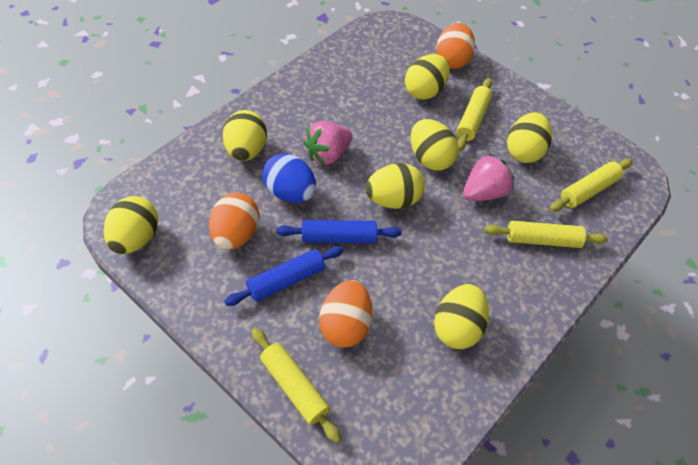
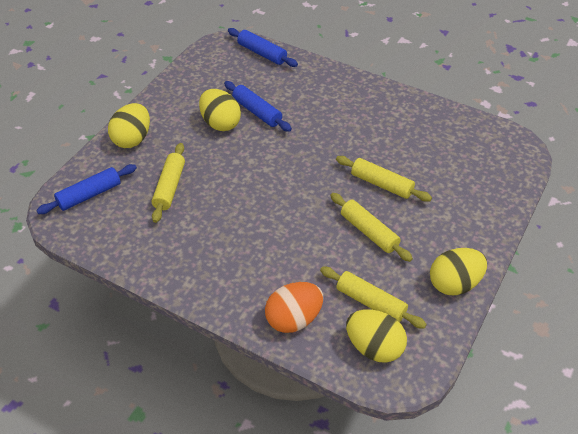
blue egg: [262,153,316,203] = 1 -> none = 0
blue rolling pin: [224,246,344,306] [276,220,402,243] = 2 -> [36,164,137,214] [224,81,292,132] [228,28,298,67] = 3
orange egg: [209,193,259,250] [319,280,372,348] [436,23,475,69] = 3 -> [265,282,323,333] = 1
pink strawberry: [303,121,353,165] [463,153,514,201] = 2 -> none = 0
yellow egg: [104,196,158,254] [223,110,267,161] [365,163,425,209] [405,54,449,100] [411,119,459,171] [434,284,489,349] [507,112,552,163] = 7 -> [108,103,150,148] [199,89,241,131] [346,309,407,363] [430,248,487,295] = 4

